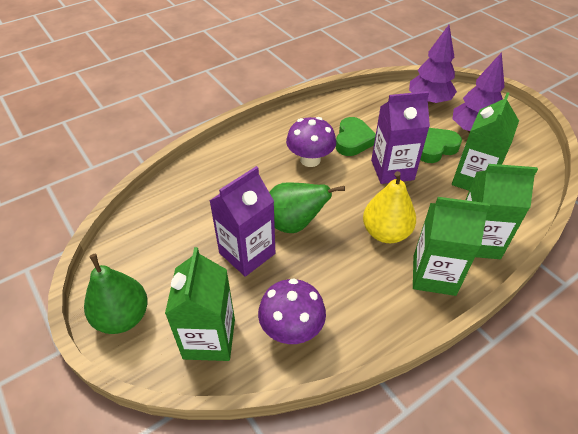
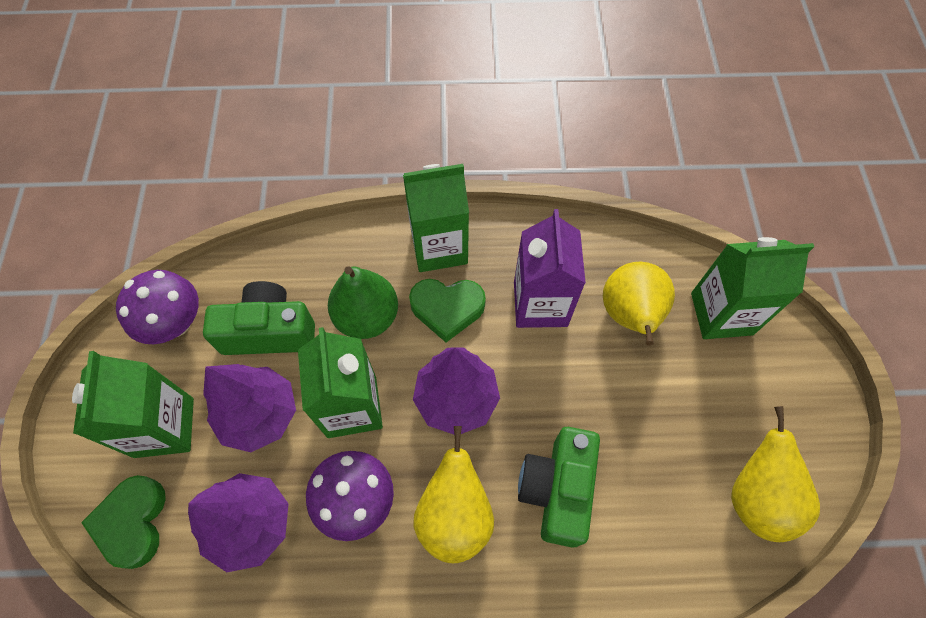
green camera: none = 0 -> [203,281,315,355] [518,427,600,548] = 2
green pear: [84,254,148,334] [269,182,345,233] = 2 -> [328,266,398,339] = 1
purple carton: [209,166,275,277] [371,91,430,184] = 2 -> [514,209,586,328] = 1
purple tree: [409,25,457,105] [453,52,505,133] = 2 -> [188,473,289,572] [203,364,296,452] [413,347,500,435] = 3
yellow pear: [363,171,416,243] = 1 -> [413,426,494,563] [603,262,675,346] [731,406,820,542] = 3

